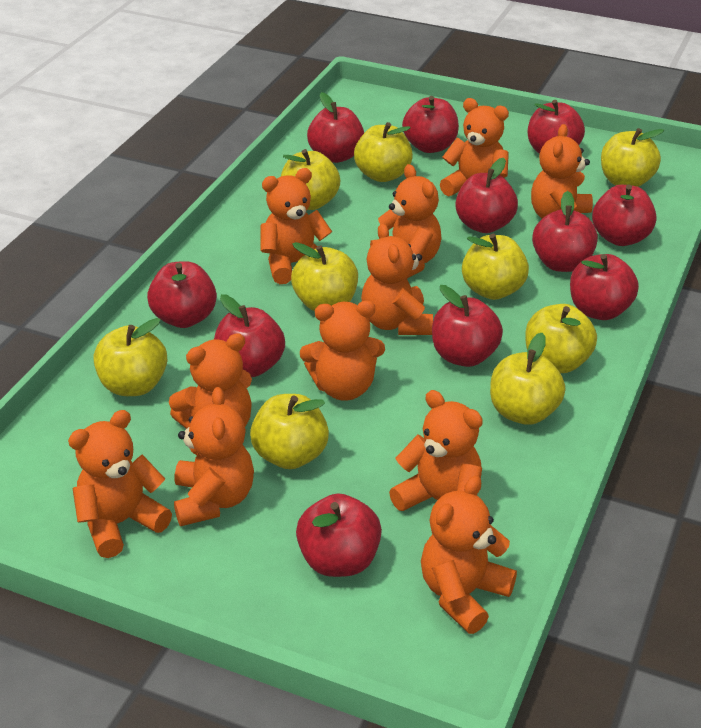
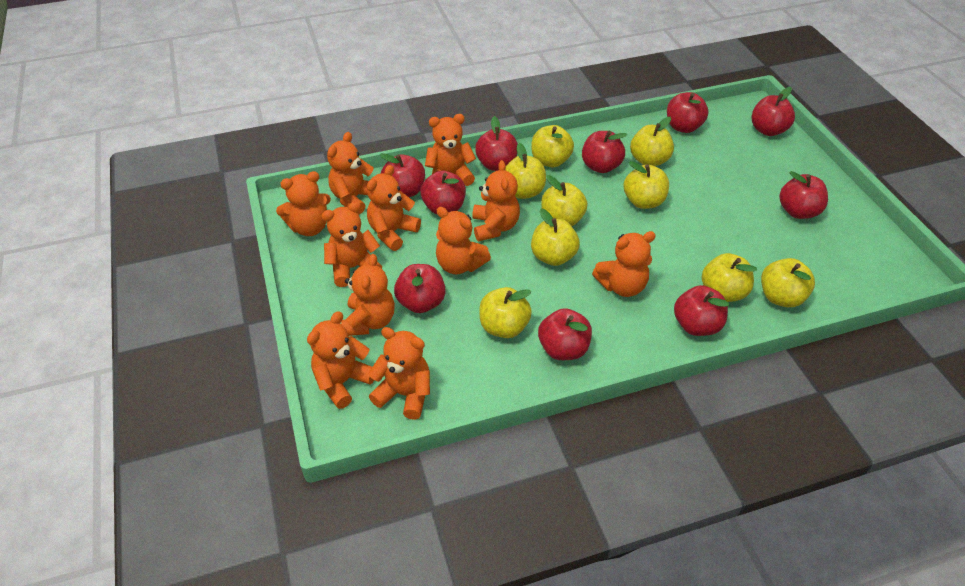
red apple: [147,261,217,328] [214,294,285,377] [296,494,382,577] [307,92,364,163] [402,96,459,153] [432,285,503,367] [456,158,518,233] [528,100,585,154] [532,191,598,272] [570,254,639,320] [592,184,656,246] = 11 -> [380,153,425,197] [394,264,446,313] [420,171,466,214] [475,116,518,171] [538,308,592,360] [582,131,627,173] [667,92,709,133] [674,285,729,336] [751,87,795,136] [779,171,828,219] = 10

